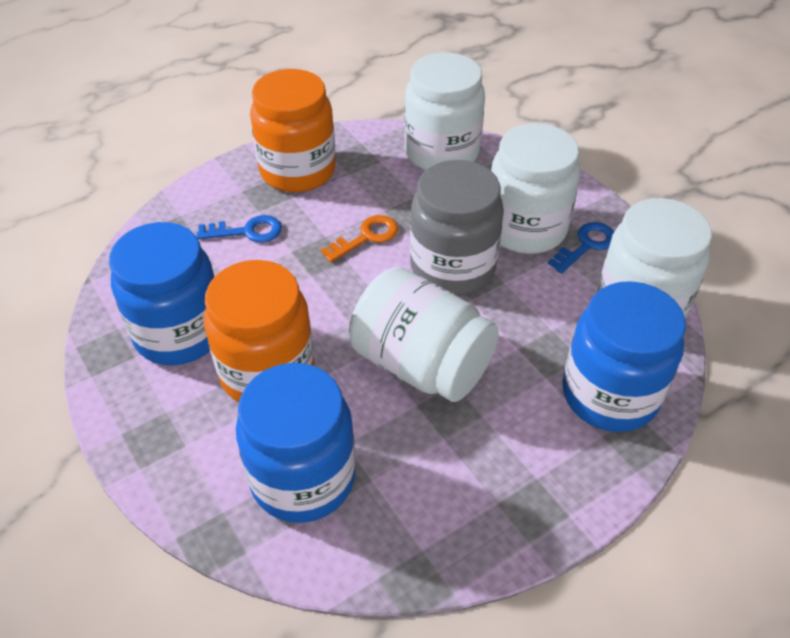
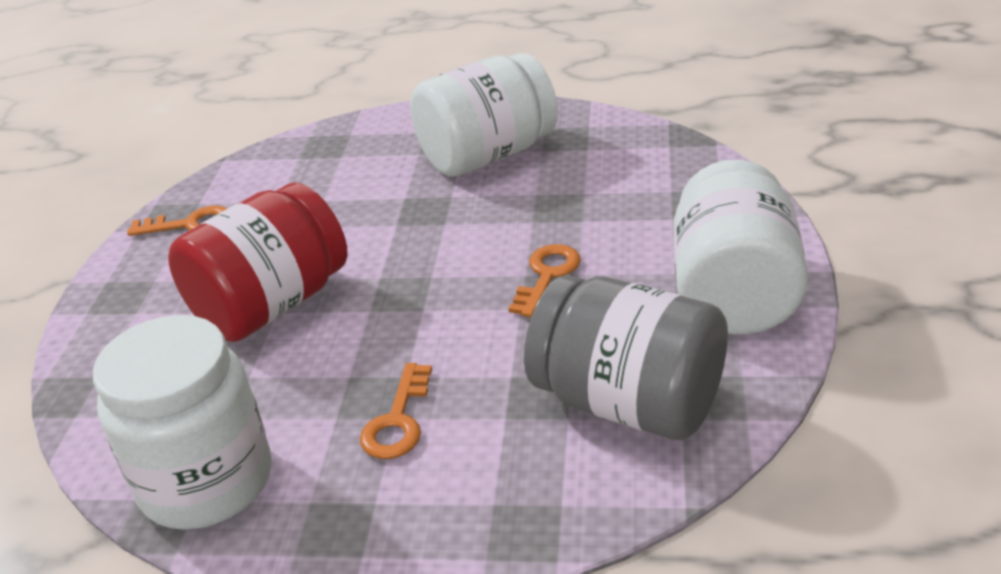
blue jar: [109,222,215,365] [236,363,356,523] [562,281,686,432] = 3 -> none = 0
blue key: [196,215,282,243] [548,222,614,273] = 2 -> none = 0
orange jar: [204,260,315,402] [250,69,336,192] = 2 -> none = 0
orange key: [321,215,398,262] = 1 -> [127,206,227,236] [360,363,432,459] [508,244,581,317] = 3
red jar: none = 0 -> [168,183,347,342] = 1
white jar: [349,267,499,402] [404,52,485,170] [491,123,580,254] [597,198,712,319] = 4 -> [93,315,272,530] [410,53,558,177] [674,159,808,335] = 3

